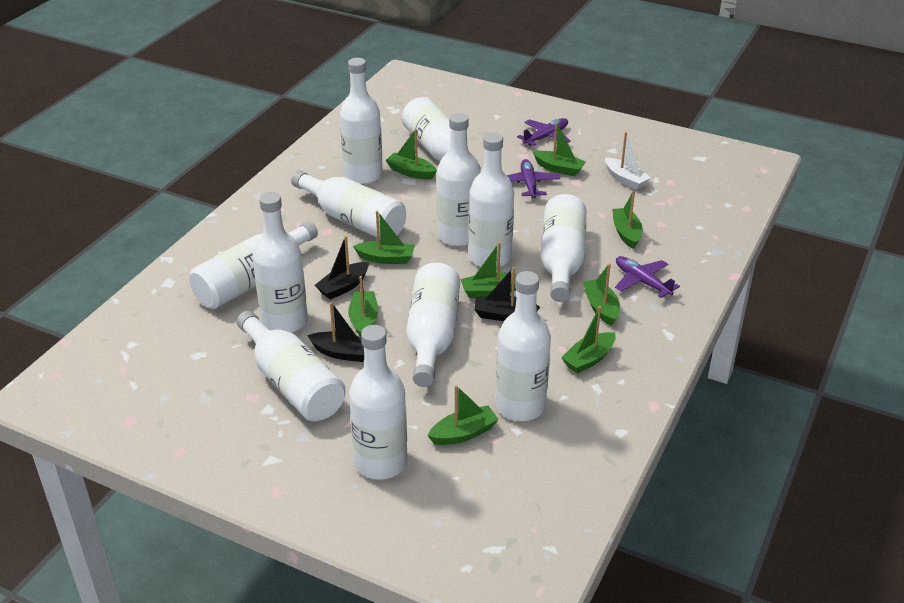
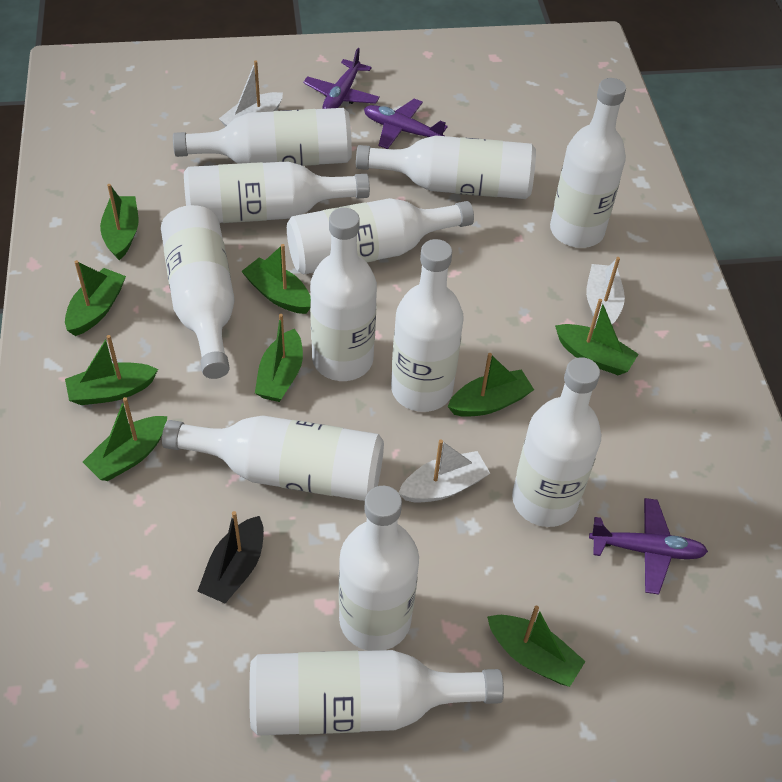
black boat: [307,302,364,362] [315,236,369,300] [474,267,540,321] = 3 -> [197,511,264,603] = 1
white boat: [605,132,651,190] = 1 -> [219,61,283,126] [399,439,490,502] [586,257,625,324] = 3

